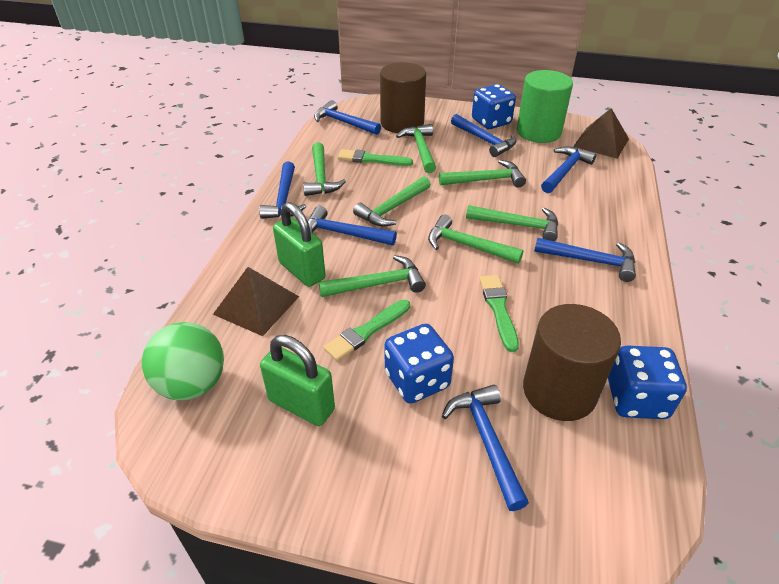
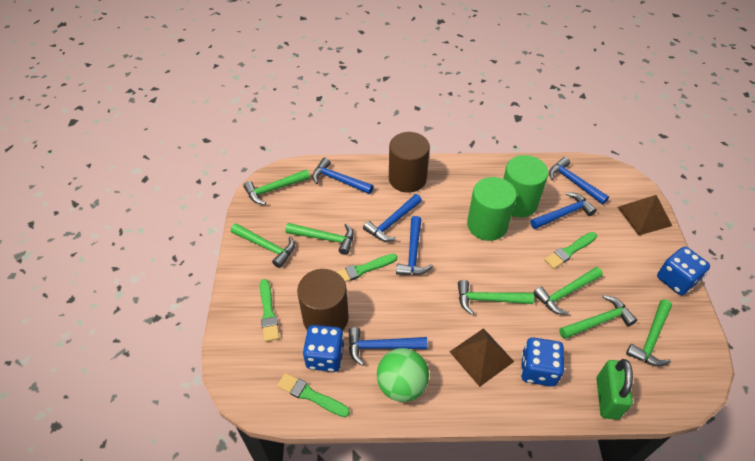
blue hammer: [259,162,306,219] [308,206,397,246] [314,100,381,135] [442,385,529,511] [451,114,516,157] [534,238,636,282] [541,146,597,193] = 7 -> [312,158,373,194] [348,327,428,366] [363,194,422,242] [396,216,433,275] [530,192,597,229] [549,157,609,205] = 6
green brush: [324,300,410,361] [338,149,413,166] [480,275,519,352] = 3 -> [260,279,279,342] [277,373,350,417] [337,254,397,282] [544,232,597,269] = 4
green cylinder: [517,70,573,143] = 1 -> [467,177,517,241] [503,155,548,217] = 2
green padlock: [260,335,335,426] [273,202,326,287] = 2 -> [596,359,633,420] = 1

